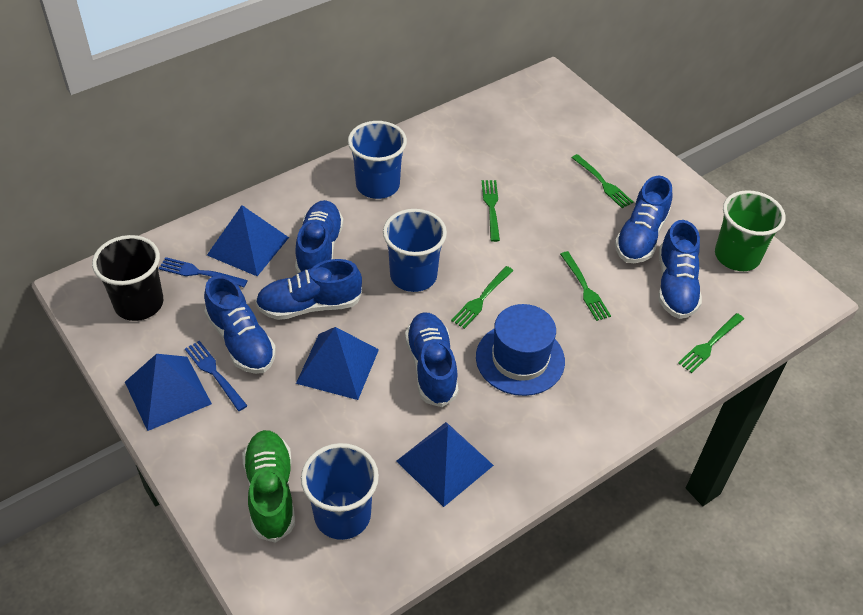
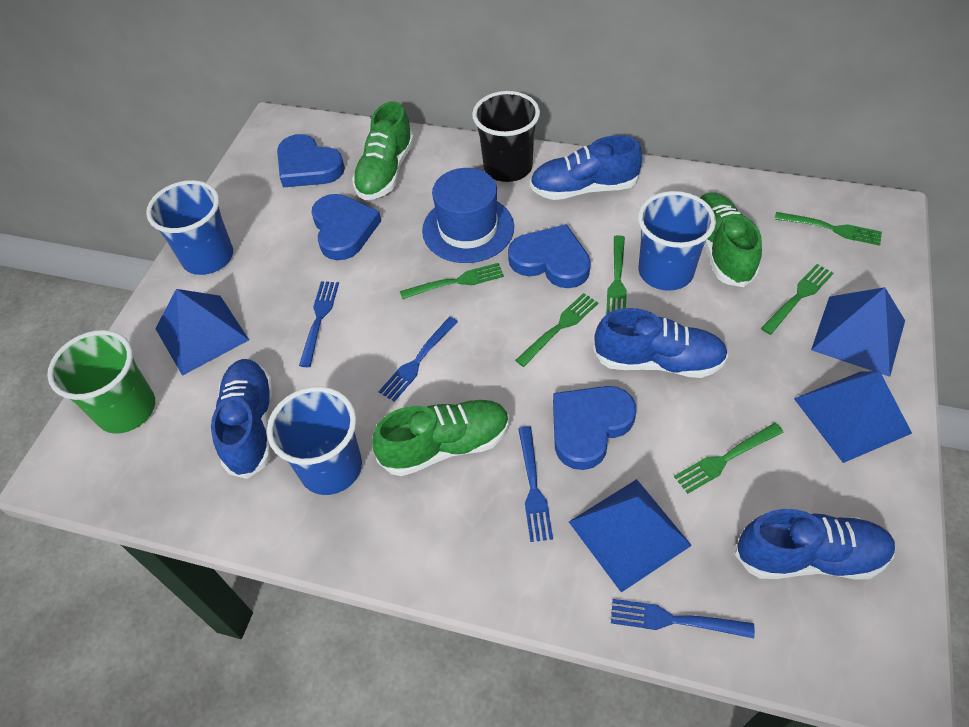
blue fork: [159,257,248,287] [185,341,248,411] = 2 -> [299,281,339,367] [378,317,458,402] [518,426,553,542] [611,599,755,638] = 4
blue heart: none = 0 -> [277,134,345,187] [312,194,381,260] [508,224,591,288] [553,386,636,470] = 4
blue shoe: [204,275,276,374] [255,259,362,320] [295,200,344,273] [405,312,459,407] [615,176,672,263] [659,220,702,319] = 6 -> [211,359,273,479] [530,135,642,200] [593,308,728,378] [735,509,896,580] = 4
green fork: [451,266,513,329] [482,180,500,242] [560,251,611,321] [572,154,634,208] [678,313,744,373] = 5 -> [400,263,504,300] [515,293,598,367] [606,235,627,314] [674,423,784,494] [761,264,833,335] [774,212,882,246] = 6
green shoe: [242,430,295,543] = 1 -> [352,101,414,200] [372,400,509,476] [700,192,762,287] = 3

